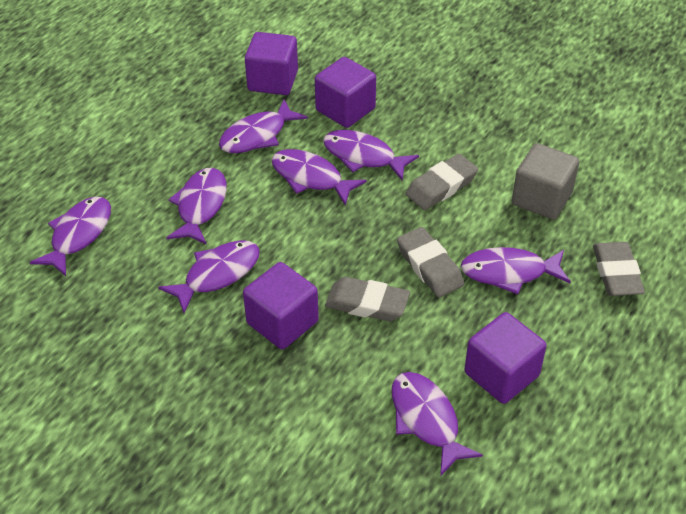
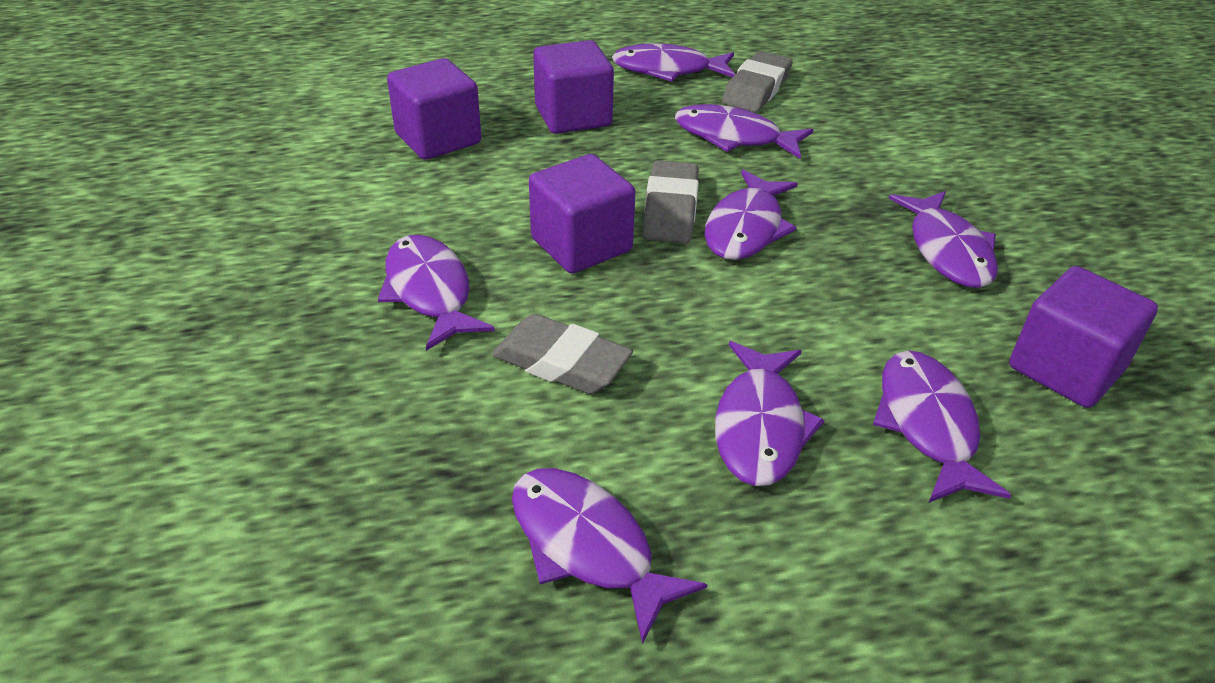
grey cube: [512,143,579,220] = 1 -> none = 0
grey eraser: [325,277,410,321] [397,227,464,297] [406,154,478,210] [593,242,645,296] = 4 -> [492,314,633,394] [642,160,699,243] [722,51,793,112] = 3

